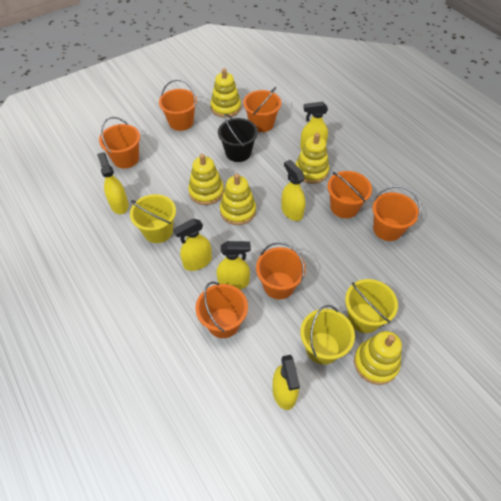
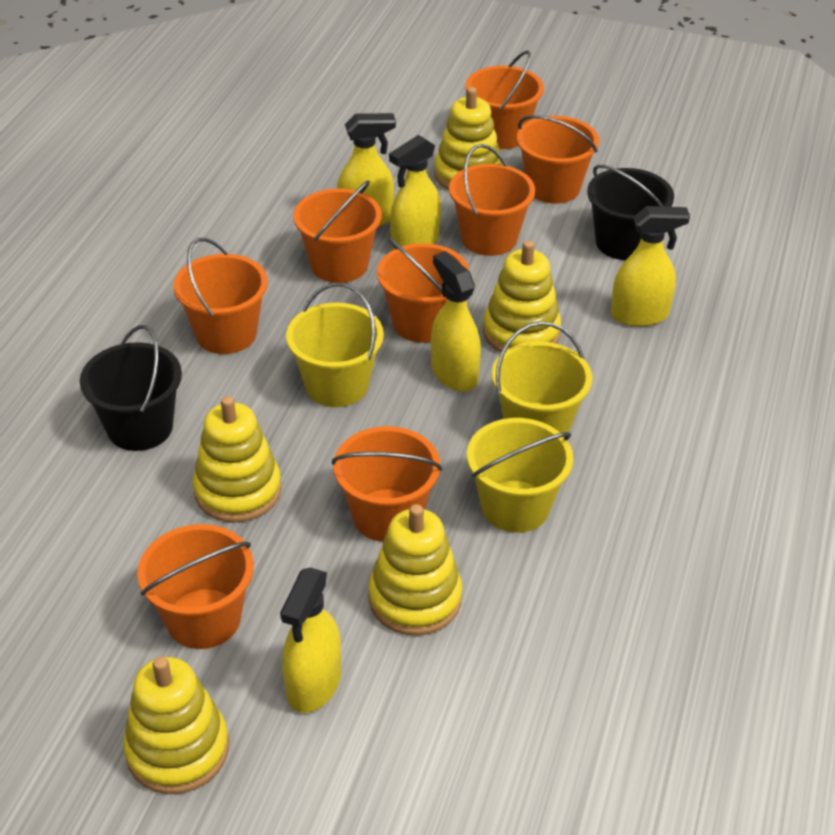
black bucket: [218,114,258,162] = 1 -> [80,325,182,451] [587,165,674,260] = 2
orange bucket: [99,117,140,168] [159,79,197,131] [196,282,248,338] [243,87,281,132] [256,242,306,299] [327,171,372,218] [372,186,421,241] = 7 -> [137,524,254,649] [173,238,268,354] [293,180,382,283] [332,426,442,542] [377,237,469,343] [449,144,535,256] [465,50,544,149] [517,115,599,204] = 8
yellow spray bottle: [97,152,129,214] [173,219,212,271] [217,241,251,290] [272,355,300,410] [281,160,305,221] [300,102,328,150] = 6 -> [280,567,341,713] [337,113,396,227] [389,135,441,250] [431,251,481,392] [611,206,690,327] = 5

